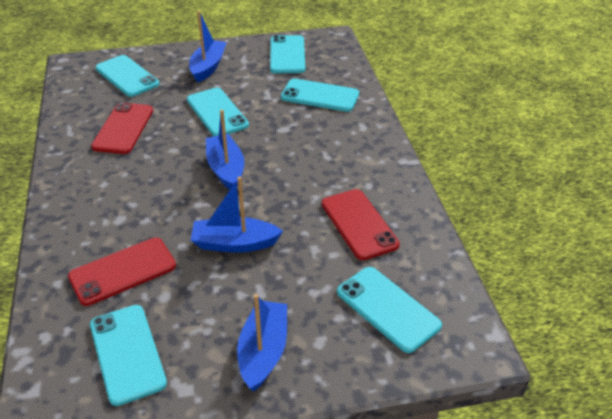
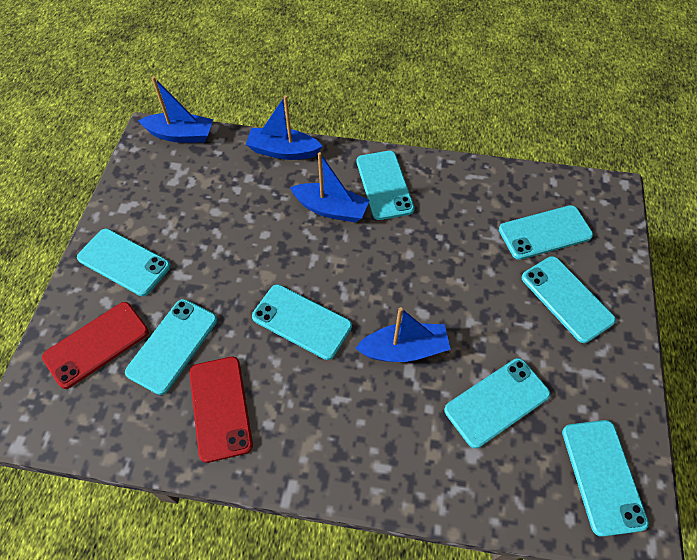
red phone: [68,237,176,306] [91,102,153,154] [321,189,400,260] = 3 -> [42,302,149,389] [189,357,253,463] = 2
turquoise phone: [90,305,167,406] [95,55,160,97] [187,88,249,136] [270,35,305,73] [281,78,359,112] [337,267,442,353] = 6 -> [77,229,171,296] [125,299,217,395] [252,284,352,360] [357,151,414,220] [444,358,550,449] [499,205,593,260] [522,256,616,343] [562,420,649,537] = 8

